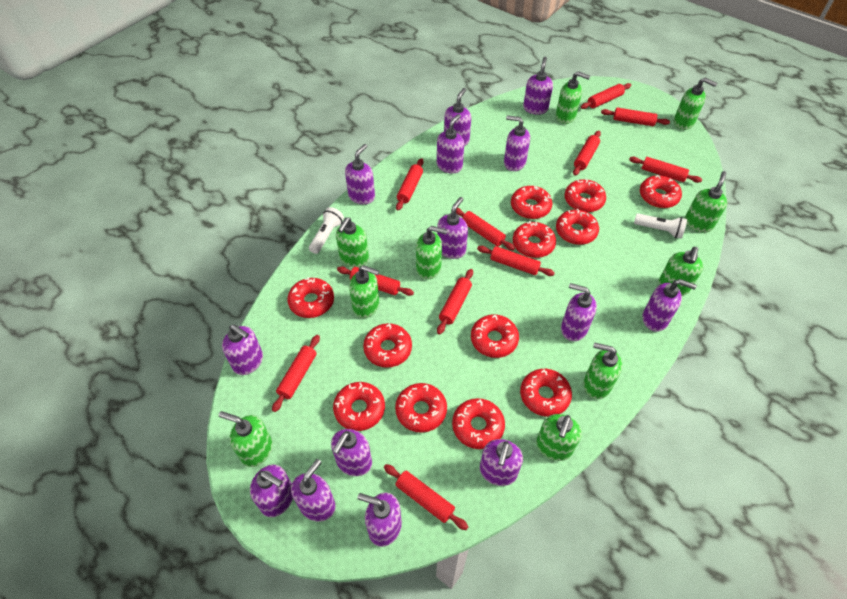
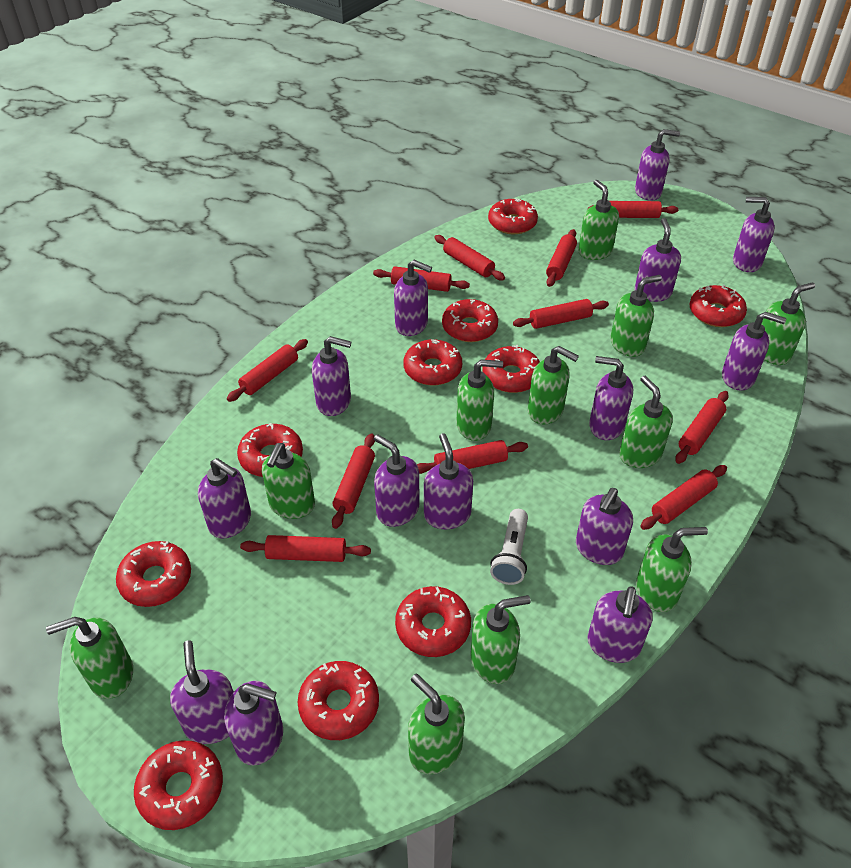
green soap dispenser: [219,411,272,467] [336,217,369,267] [349,265,379,318] [416,226,447,280] [536,414,582,461] [556,71,590,124] [583,342,622,399] [658,247,703,296] [674,78,717,130] [685,171,728,233] = 10 -> [46,617,133,699] [262,443,315,519] [408,674,465,774] [456,359,503,441] [470,595,531,684] [528,346,579,425] [578,180,619,260] [610,275,662,357] [619,376,673,468] [636,527,708,612] [762,282,815,365] = 11
red donut: [287,277,334,318] [333,382,385,431] [363,323,412,368] [395,383,447,433] [452,398,505,449] [471,314,519,358] [511,186,552,219] [513,221,556,258] [520,369,572,417] [556,209,599,245] [565,179,606,212] [640,175,682,208] = 12 -> [116,541,191,607] [134,740,223,830] [237,423,303,477] [298,661,379,740] [395,586,471,657] [404,339,462,385] [442,299,498,342] [482,345,540,393] [488,198,538,234] [689,285,747,327] = 10
white flashlight: [309,207,344,254] [634,213,687,239] = 2 -> [490,509,528,585] = 1

